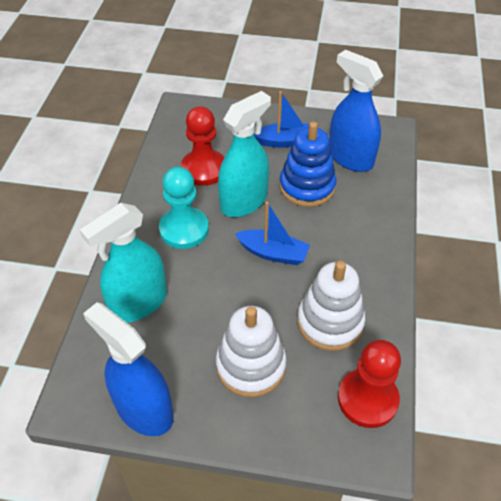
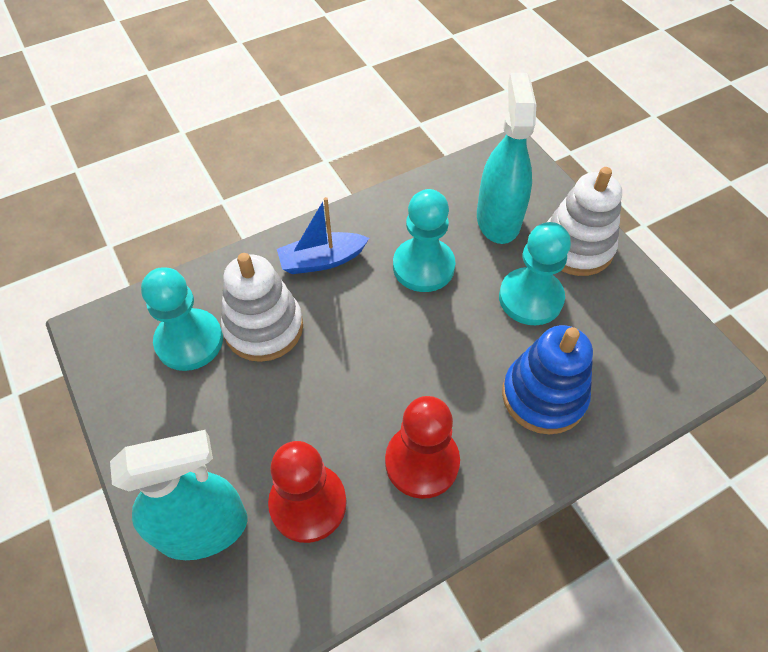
blue boat: [235,202,310,265] [254,91,309,148] = 2 -> [277,197,369,274] = 1
blue spray bottle: [83,302,174,436] [329,50,383,172] = 2 -> none = 0
turquoise pawn: [159,167,209,249] = 1 -> [141,267,223,371] [393,189,456,292] [499,222,571,325] = 3

